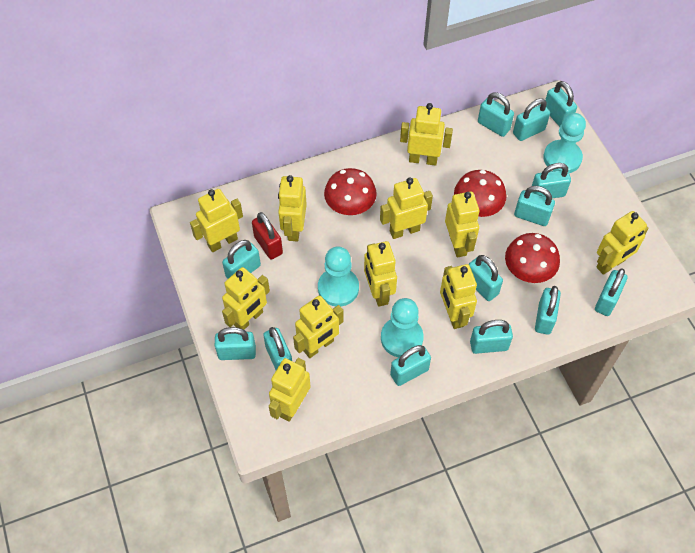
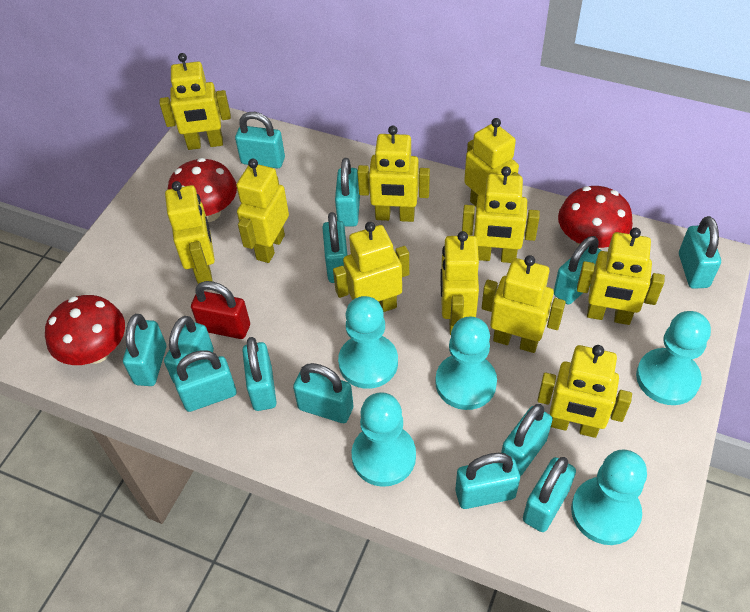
turquoise pawn: [318,246,359,307] [381,298,424,357] [543,113,586,173] = 3 -> [338,296,398,389] [351,392,416,487] [435,317,497,410] [571,449,647,545] [636,311,711,405] = 5

